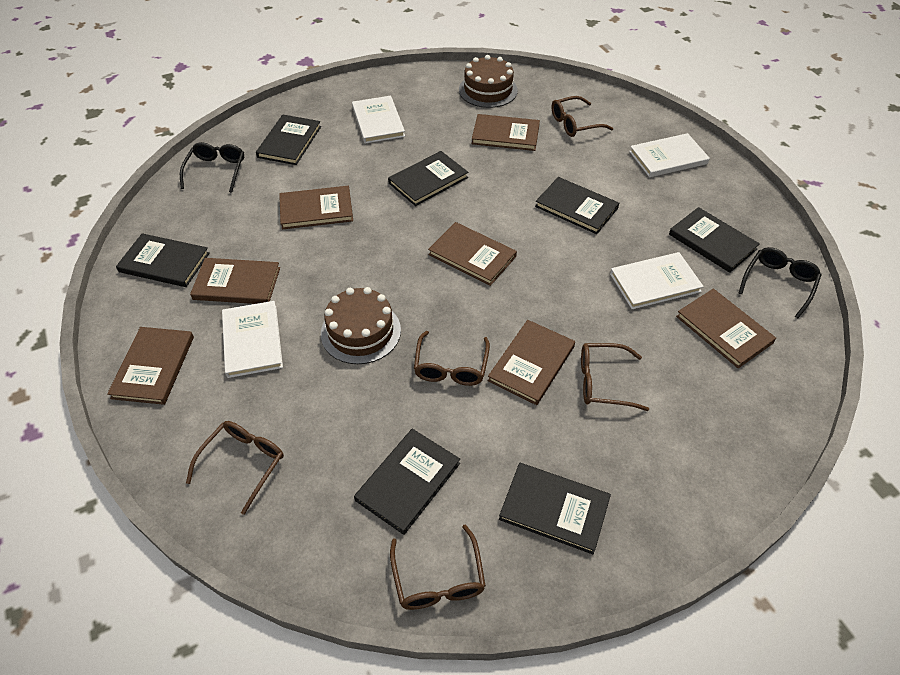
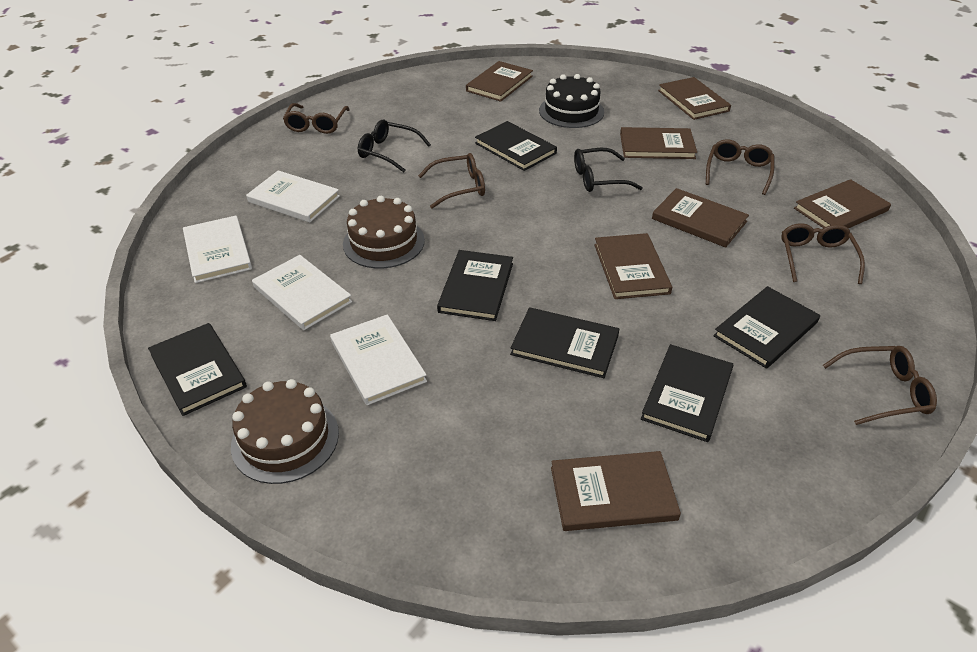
black book: [116,233,210,287] [256,115,321,165] [354,429,460,535] [388,151,468,206] [499,463,611,554] [535,177,619,234] [669,207,760,273] = 7 -> [148,323,247,416] [437,250,513,321] [475,121,557,171] [510,307,619,378] [641,344,733,442] [713,286,820,369] = 6
black cake: none = 0 -> [539,74,604,128] = 1

